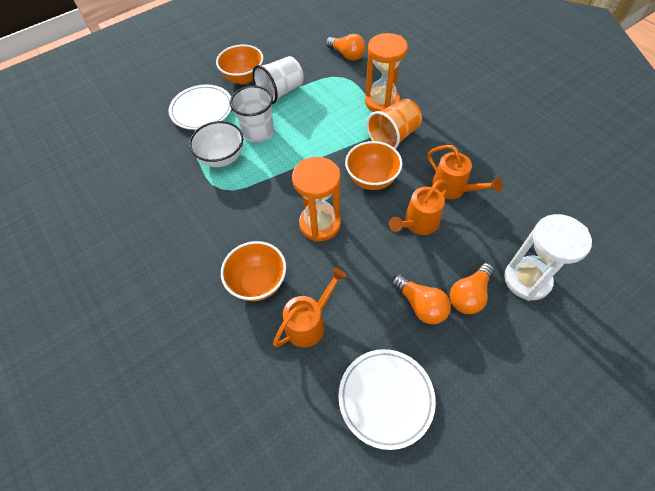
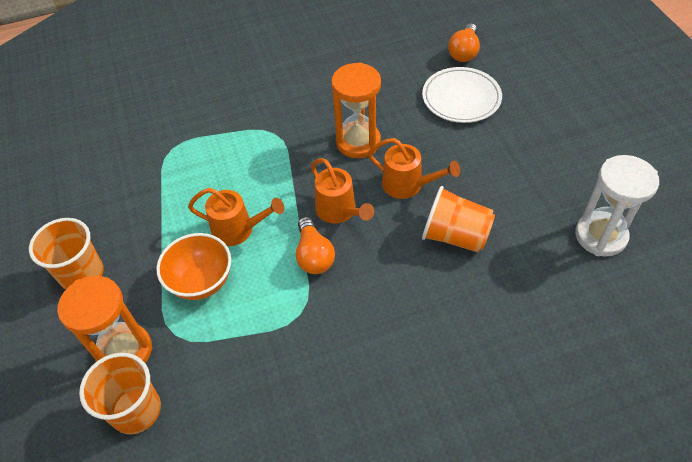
orange bowl: [216,45,263,85] [221,241,286,301] [345,141,403,190] = 3 -> [156,233,231,300] = 1
orange cup: [366,99,422,149] = 1 -> [29,218,104,290] [79,353,161,435] [422,186,495,252] = 3
orange light bulb: [326,34,366,61] [392,274,451,324] [450,263,495,314] = 3 -> [296,216,335,274] [448,23,480,62] = 2
white bowl: [189,121,244,167] = 1 -> none = 0
white cup: [230,86,274,143] [252,56,304,104] = 2 -> none = 0
white plate: [169,85,231,130] [338,349,436,450] = 2 -> [422,67,502,123] = 1

